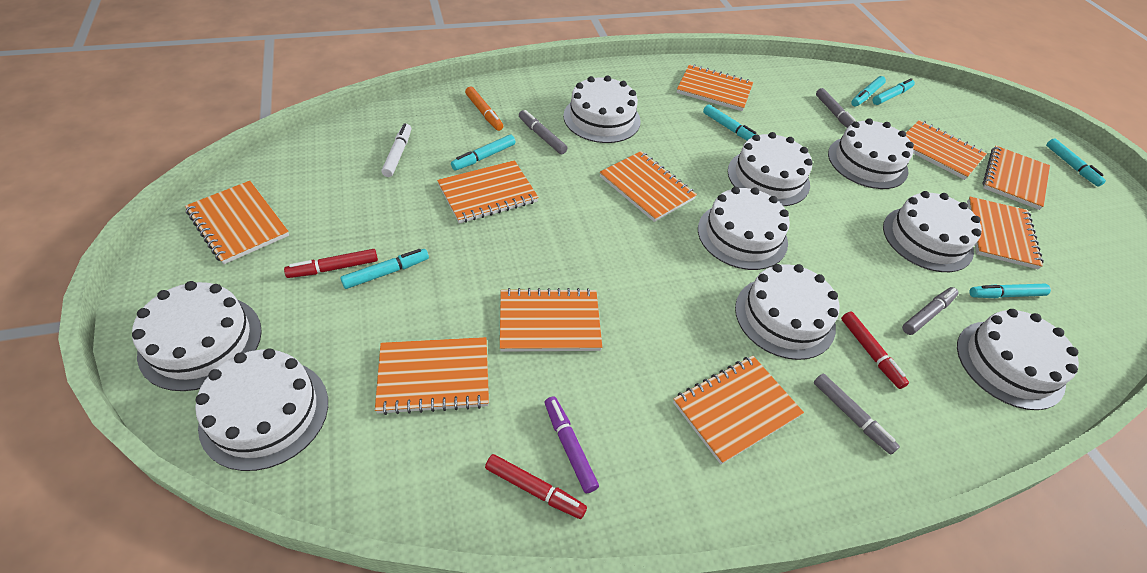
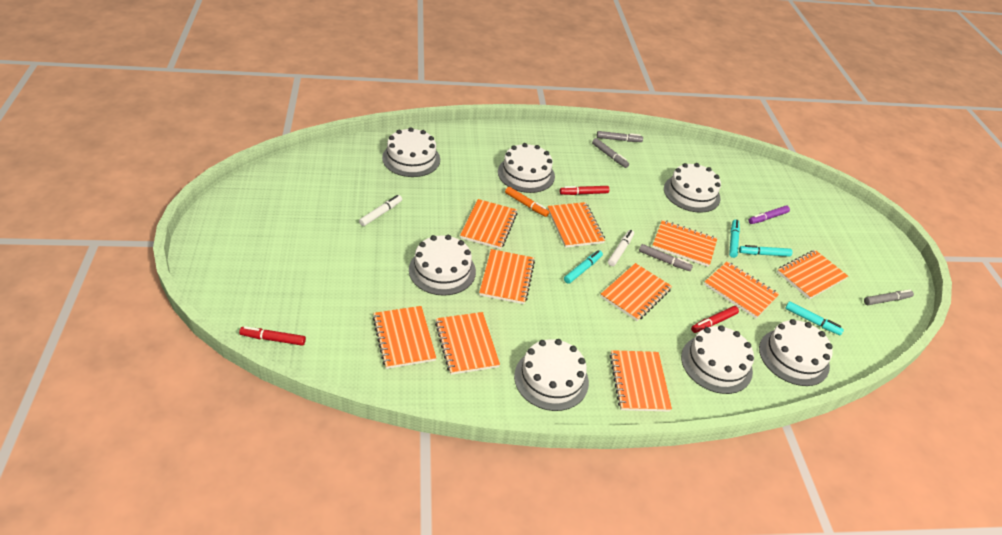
turquoise marker: [340,249,429,289] [451,135,516,170] [703,104,757,140] [851,76,886,106] [873,78,915,105] [969,284,1051,298] [1046,138,1106,187] = 7 -> [564,250,603,284] [729,219,740,258] [739,245,792,257] [785,301,844,335] = 4
white cake: [132,281,262,391] [195,348,328,471] [563,76,641,143] [698,187,790,270] [728,132,812,206] [735,264,839,360] [828,118,914,189] [883,191,982,272] [957,309,1079,410] = 9 -> [382,127,440,177] [409,235,476,296] [498,143,555,193] [514,339,589,411] [664,163,721,213] [681,325,754,394] [759,319,833,386] = 7
white marker: [382,124,411,177] = 1 -> [359,195,402,226] [608,230,634,266] = 2

